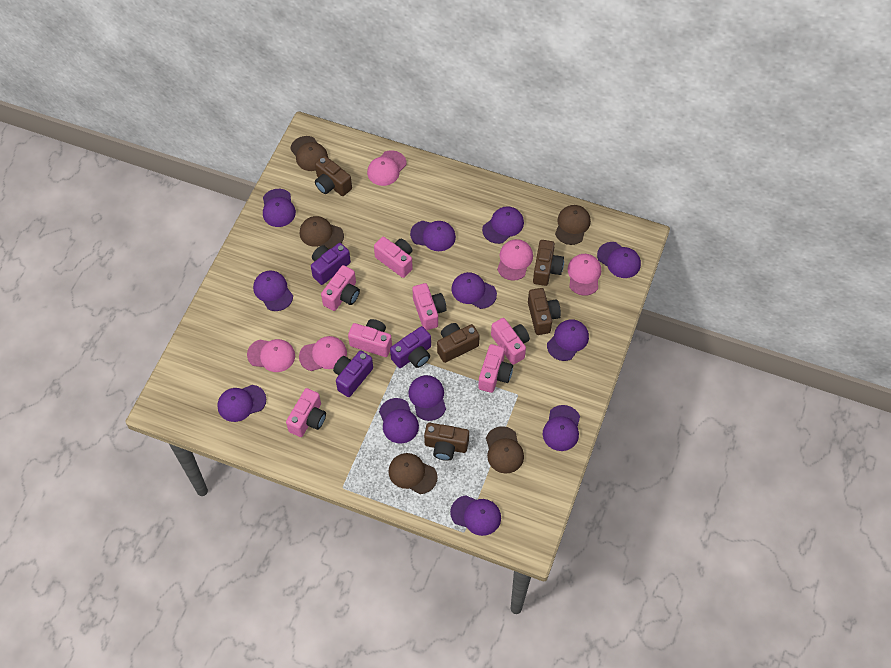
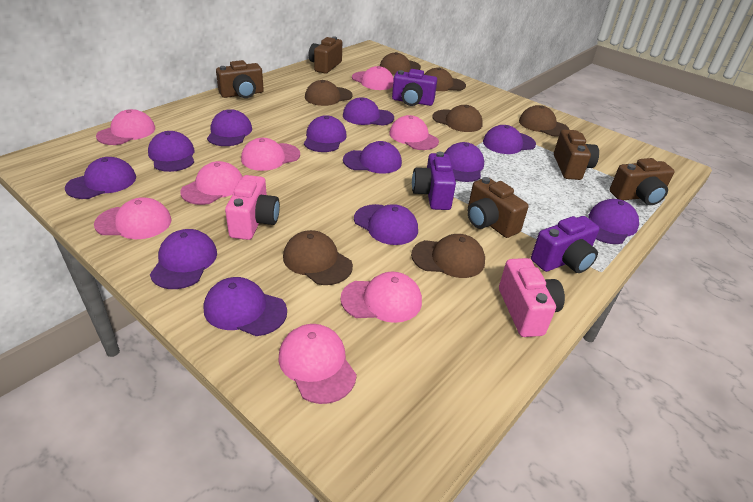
brown cap: [290,136,328,171] [300,216,344,249] [388,453,438,494] [486,426,524,474] [555,205,591,245] = 5 -> [283,230,353,285] [305,80,353,106] [380,52,421,75] [411,234,485,278] [424,68,466,91] [433,105,483,132] [519,105,569,137] = 7
pink camera: [286,388,326,437] [321,265,360,311] [348,319,392,357] [374,237,413,278] [412,283,447,330] [478,344,513,393] [491,318,530,365] = 7 -> [225,175,280,240] [499,258,565,337] = 2
pink cap: [247,339,295,372] [299,336,347,371] [367,150,406,186] [497,239,533,281] [568,254,601,296] = 5 -> [94,197,172,239] [96,109,155,145] [180,161,242,205] [241,138,300,171] [279,324,357,404] [340,272,422,323] [352,66,394,90] [389,115,439,150] = 8

